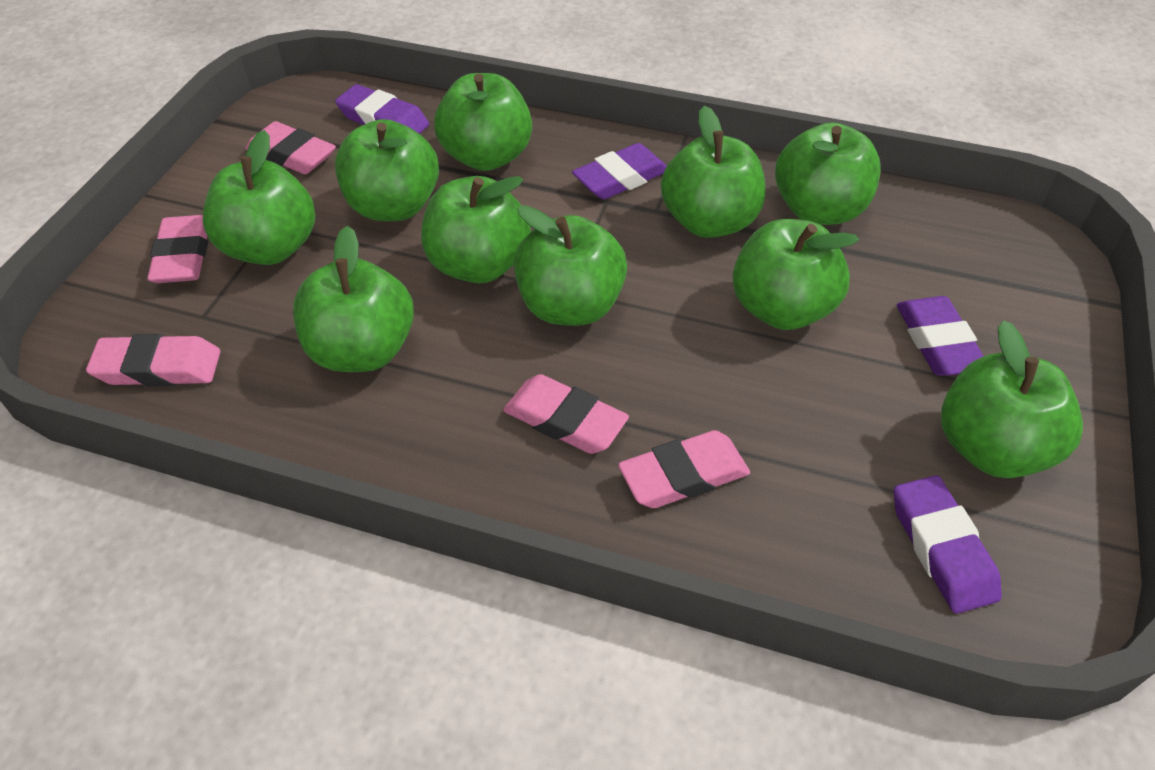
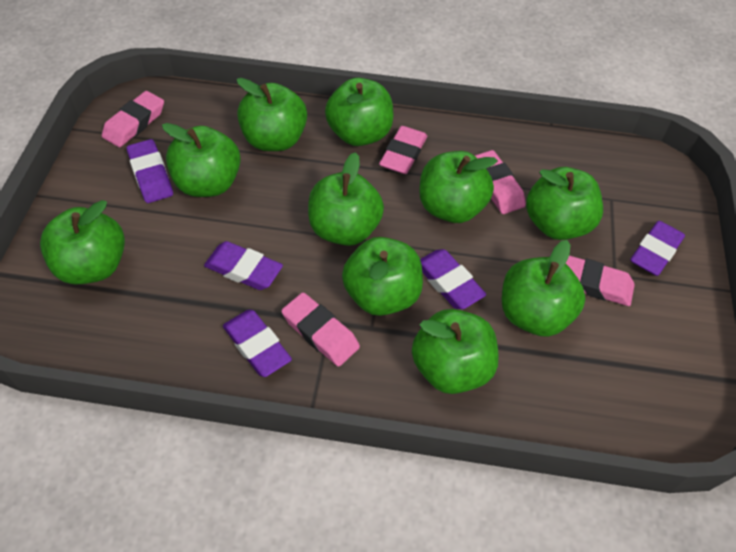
purple eraser: [335,84,429,134] [572,143,667,199] [894,475,1002,614] [897,296,983,376] = 4 -> [127,139,173,203] [204,241,283,290] [223,310,292,377] [420,249,486,309] [630,221,685,276] = 5

